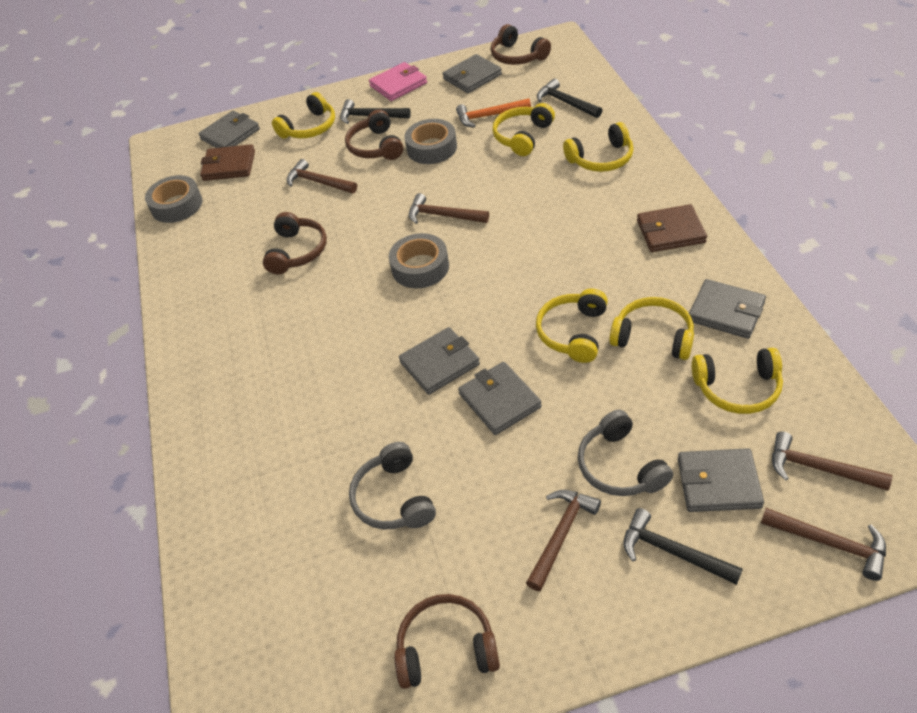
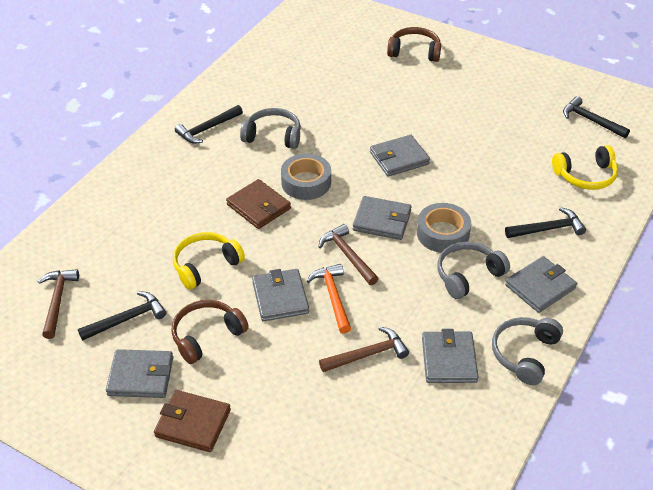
black hammer: [340,99,411,124] [537,78,602,118] [624,508,743,585] = 3 -> [78,291,166,341] [175,105,243,144] [505,207,586,238] [563,96,630,138] = 4
brown hammer: [287,159,357,193] [409,193,489,224] [526,490,601,591] [761,508,886,581] [772,432,892,491] = 5 -> [38,269,79,339] [319,224,379,285] [319,327,409,372] = 3
brown headphones: [263,212,327,275] [345,109,403,160] [394,594,500,689] [491,24,551,65] = 4 -> [171,300,249,364] [387,27,441,62] = 2
grey headphones: [349,442,436,529] [578,409,673,496] = 2 -> [240,108,301,149] [437,242,510,299] [492,317,563,385] = 3
grey tape: [145,175,202,223] [389,233,449,288] [404,119,457,164] = 3 -> [281,154,331,200] [417,203,471,253] = 2
pink wallet: [369,62,427,101] = 1 -> none = 0
yellow headphones: [272,92,335,139] [492,103,555,156] [536,289,608,363] [563,122,634,172] [609,297,694,360] [692,348,783,414] = 6 -> [173,232,245,290] [552,145,618,190] = 2

